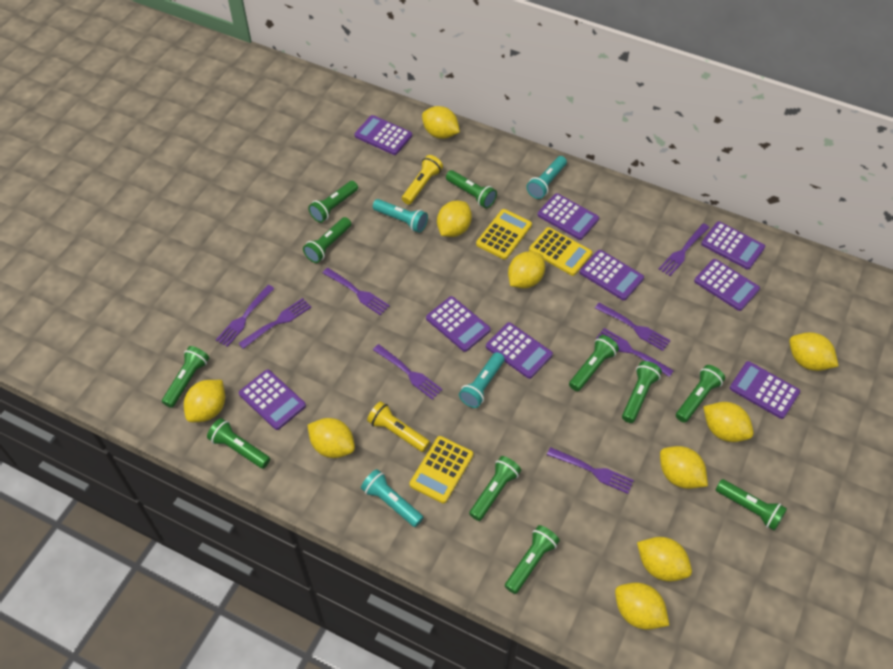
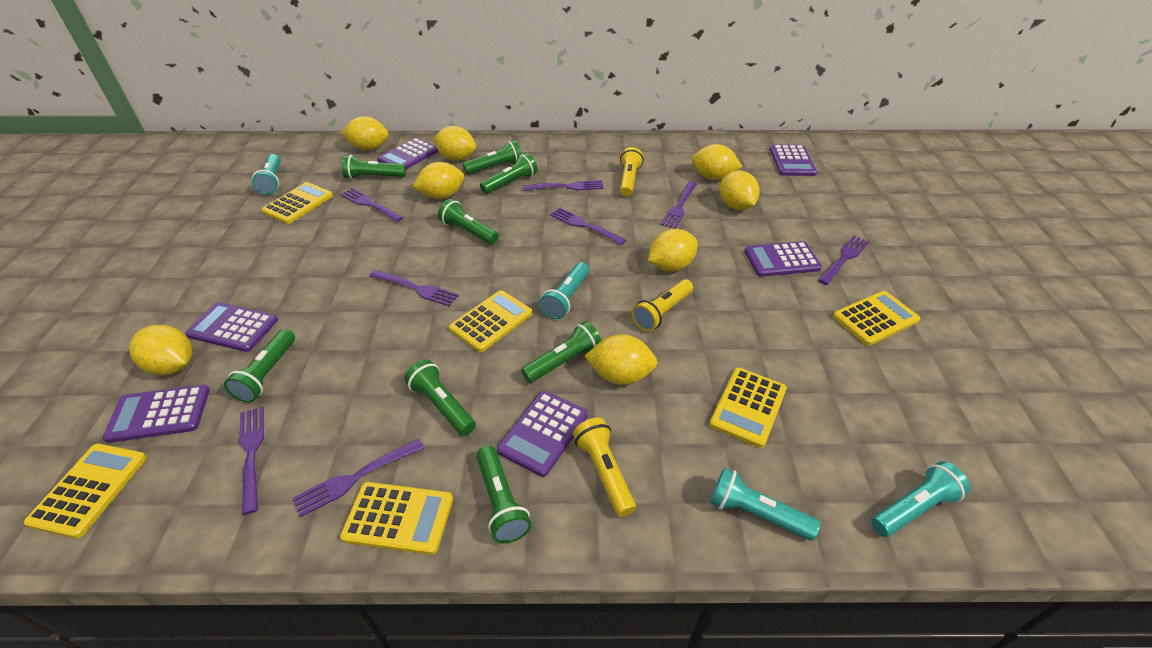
green flashlight: [162,346,209,408] [207,418,270,469] [303,217,351,263] [308,181,358,223] [446,170,497,208] [469,456,521,521] [505,525,560,594] [569,335,619,391] [622,361,662,423] [676,365,725,423] [716,479,787,531] = 11 -> [224,329,295,402] [342,155,406,179] [404,359,476,436] [438,199,499,245] [463,140,522,174] [476,446,531,543] [480,153,537,194] [521,321,601,383] = 8
purple calculator: [239,369,306,430] [354,115,412,155] [426,296,491,352] [486,322,553,379] [538,193,599,240] [580,250,644,300] [694,259,760,311] [701,221,765,270] [730,361,800,419] = 9 -> [103,384,210,443] [185,302,278,352] [377,138,439,169] [497,390,588,477] [744,241,822,277] [770,144,817,176] = 6
yellow calculator: [410,436,473,503] [476,209,532,259] [529,227,592,276] = 3 -> [24,444,147,539] [261,182,333,224] [340,482,453,555] [449,290,532,352] [709,367,787,448] [833,291,920,346] = 6
yellow flashlight: [367,401,430,452] [402,155,443,205] = 2 -> [573,418,636,517] [620,147,644,197] [632,279,693,332] = 3
yellow lemon: [184,380,225,422] [308,418,355,458] [422,106,460,139] [437,200,472,237] [508,251,545,288] [615,583,669,630] [637,537,692,582] [660,446,708,489] [703,402,754,442] [789,332,839,371] = 10 -> [129,325,192,375] [341,116,389,150] [413,162,464,199] [433,126,476,161] [585,334,658,385] [648,229,698,272] [691,144,742,180] [719,170,760,210] = 8

